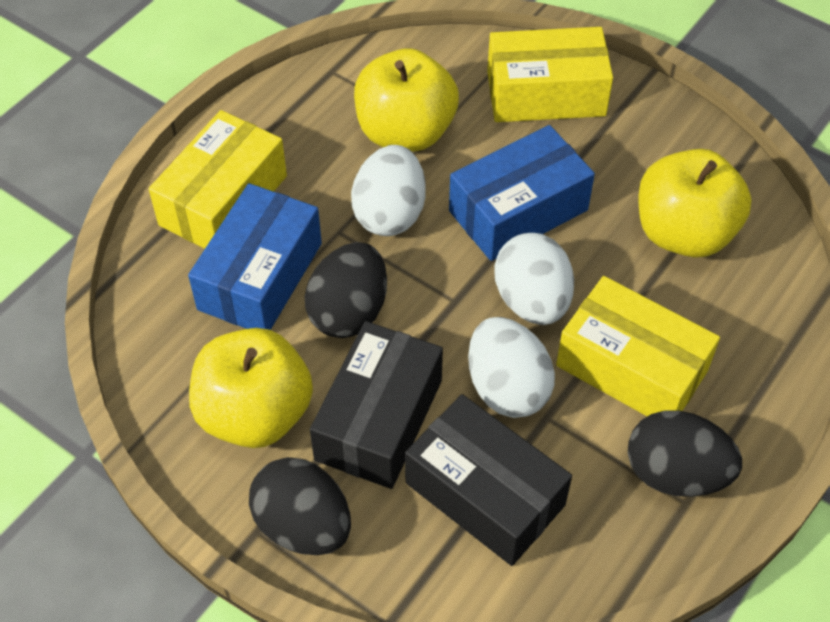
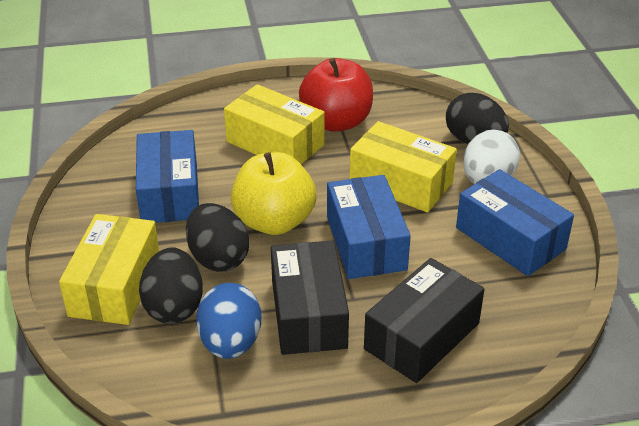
blue box: [188,183,322,330] [449,125,595,261] = 2 -> [136,130,199,223] [327,175,411,279] [456,169,574,276] = 3
blue egg: none = 0 -> [196,283,261,359] = 1
red apple: none = 0 -> [299,58,373,132] = 1
white egg: [351,145,426,236] [468,317,555,418] [494,233,574,325] = 3 -> [463,130,520,184] = 1
yellow apple: [189,328,313,448] [354,48,459,152] [638,149,752,258] = 3 -> [231,152,316,235] = 1

